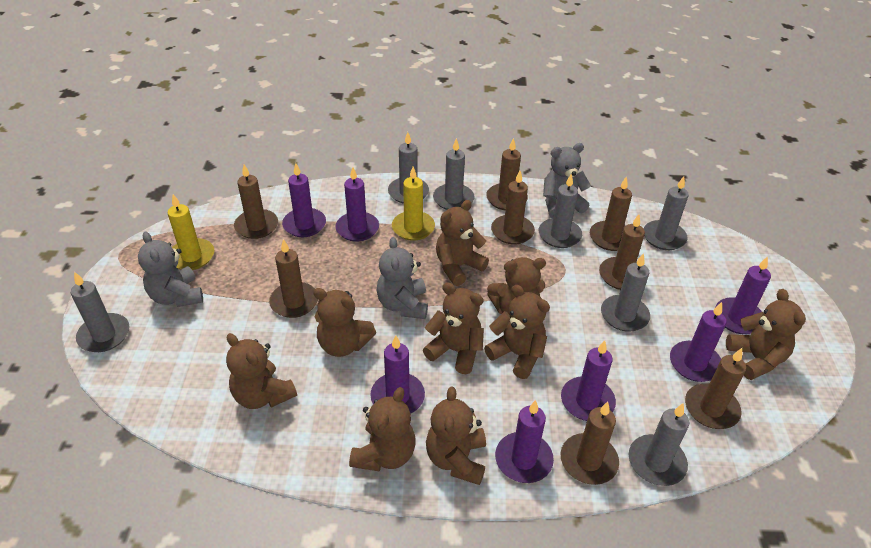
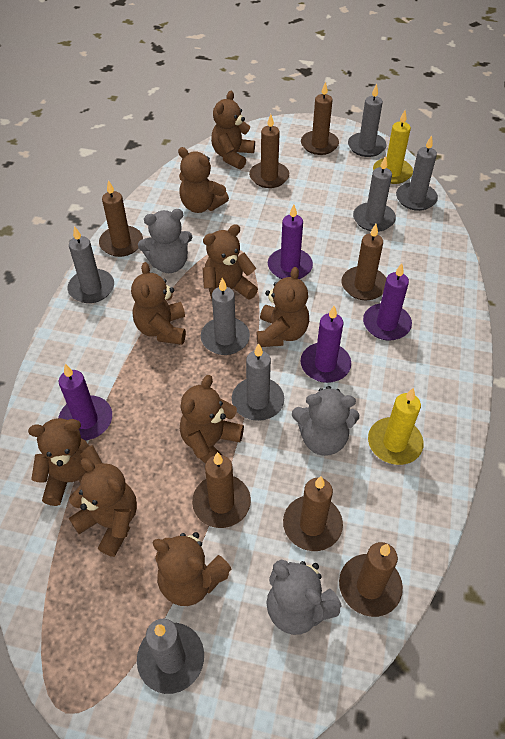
brown candle: [234,165,278,239] [269,239,318,318] [486,138,528,210] [491,171,535,245] [561,402,619,485] [590,176,632,251] [599,214,645,290] [685,348,746,429] = 8 -> [99,180,143,257] [192,452,251,528] [249,114,289,188] [283,476,343,551] [301,81,339,155] [339,542,403,617] [342,224,386,300] = 7
purple candle: [282,163,326,237] [336,167,379,241] [370,335,425,414] [495,400,554,483] [561,340,616,421] [670,302,727,382] [715,256,771,335] = 7 -> [58,364,112,441] [268,204,313,279] [301,306,351,383] [363,263,412,341] = 4

